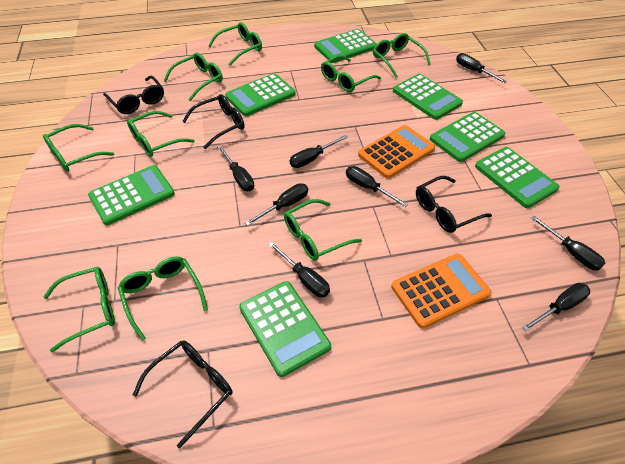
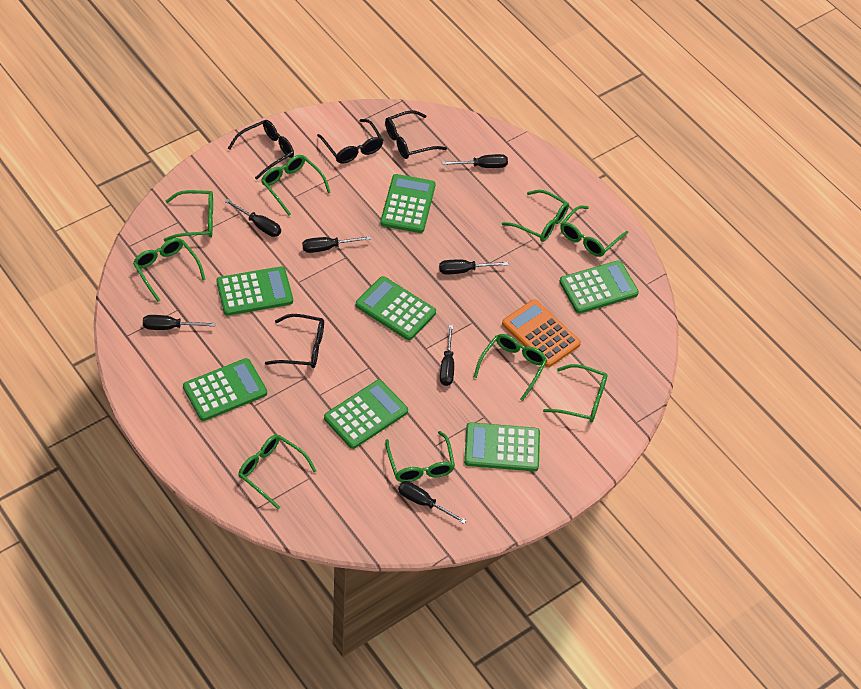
black screwdriver: [218,145,254,191] [245,183,308,226] [268,242,330,297] [290,135,348,168] [346,166,408,207] [456,53,507,83] [522,283,590,331] [531,216,605,271] = 8 -> [143,315,215,330] [225,199,281,237] [302,236,371,253] [398,481,467,524] [439,260,508,274] [440,325,454,386] [442,154,508,168] = 7
orange calculator: [358,125,435,179] [391,254,492,329] = 2 -> [502,299,581,367] = 1

